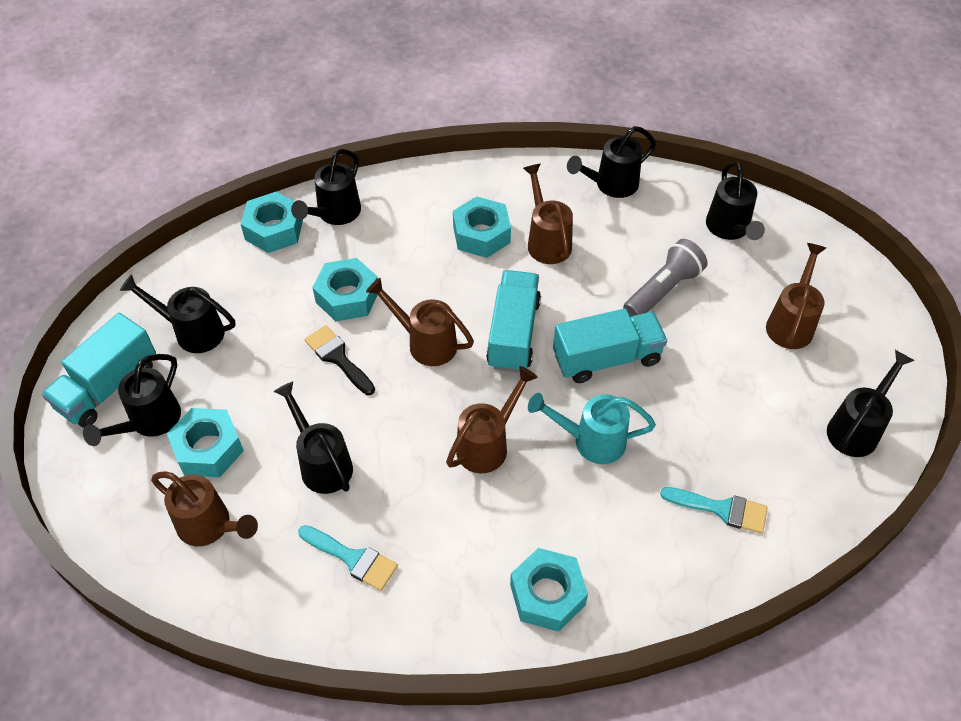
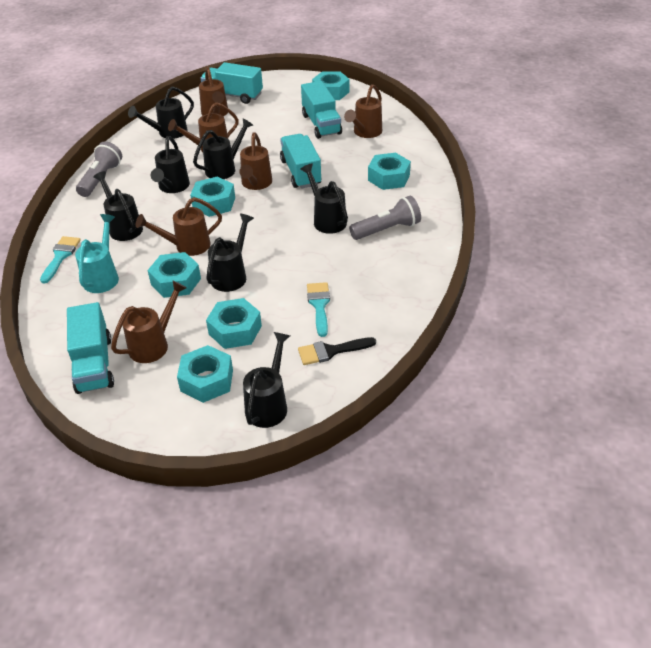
brown watering can: [151,471,258,546] [366,278,474,366] [446,366,538,473] [523,163,573,264] [766,243,826,349] = 5 -> [111,280,187,363] [136,197,222,256] [168,102,239,152] [199,67,228,116] [239,132,272,190] [344,84,382,138] = 6
grey flashlight: [623,239,708,317] = 1 -> [76,141,122,197] [349,196,421,240] = 2
turquoise nut: [167,408,244,477] [241,192,303,253] [312,258,378,321] [453,197,511,258] [510,548,588,632] = 5 -> [147,252,201,298] [177,345,233,403] [190,177,235,217] [206,298,262,349] [312,71,349,100] [368,153,411,190] = 6
turquoise truck: [42,313,156,428] [486,270,541,373] [553,309,667,383] = 3 -> [67,302,114,394] [201,62,263,104] [280,134,322,189] [301,81,342,139] = 4

